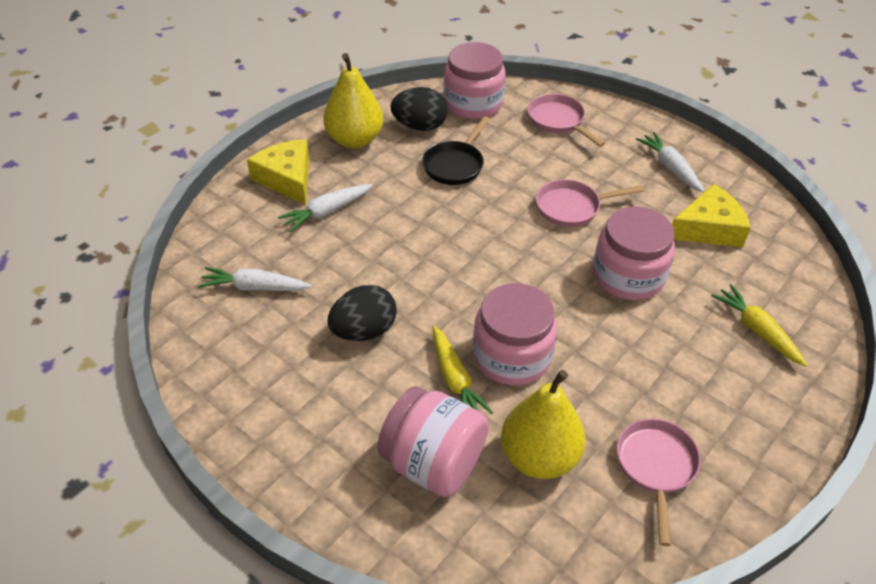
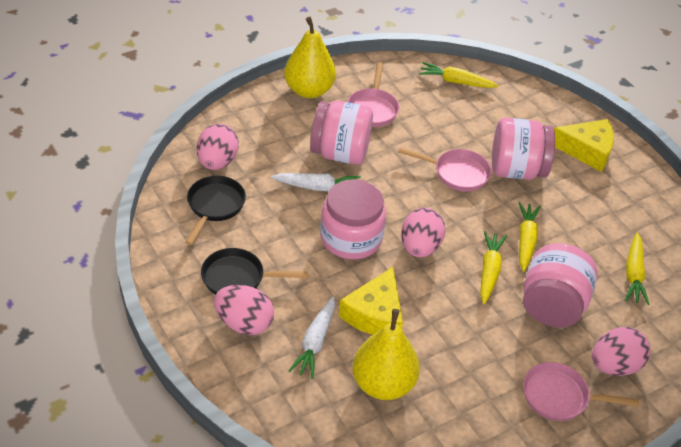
black egg: [328,285,397,341] [391,87,448,131] = 2 -> none = 0
black pan: [422,116,490,185] = 1 -> [185,176,246,245] [201,248,308,295] = 2
pink egg: none = 0 -> [197,124,239,170] [214,285,274,335] [401,208,445,257] [592,327,651,376] = 4
white carrot: [198,267,312,291] [278,184,372,232] [636,132,704,193] = 3 -> [271,173,361,191] [288,297,335,379] = 2
yellow carrot: [433,326,493,414] [711,284,807,367] = 2 -> [419,62,499,88] [480,231,507,304] [519,202,541,272] [625,232,650,305] = 4

